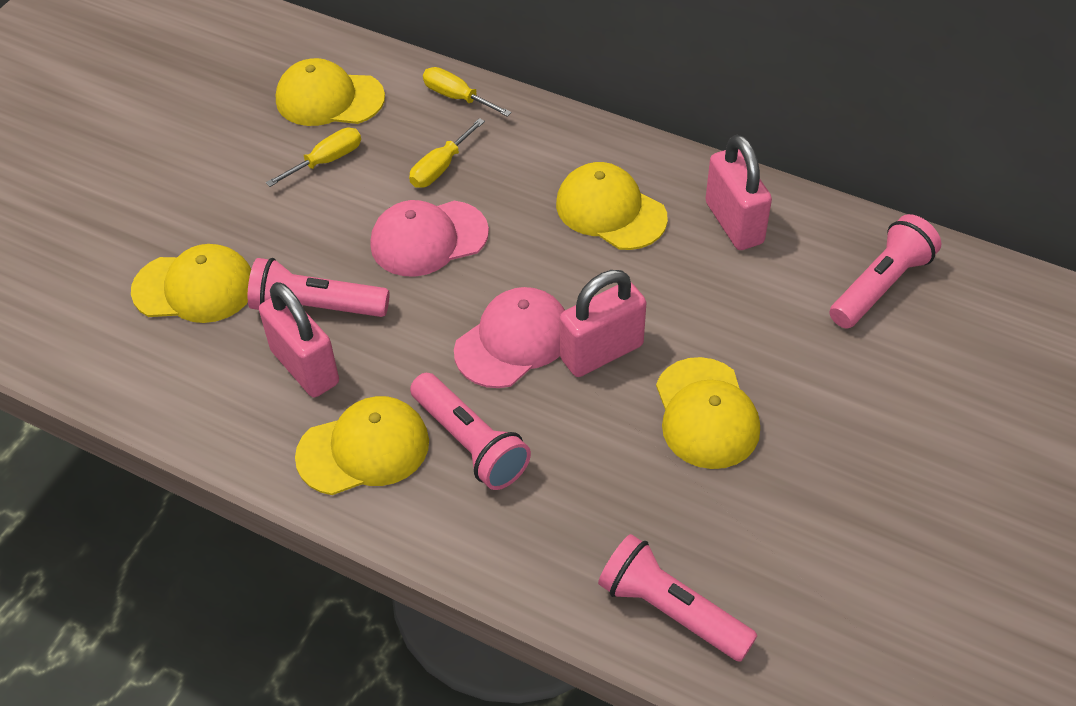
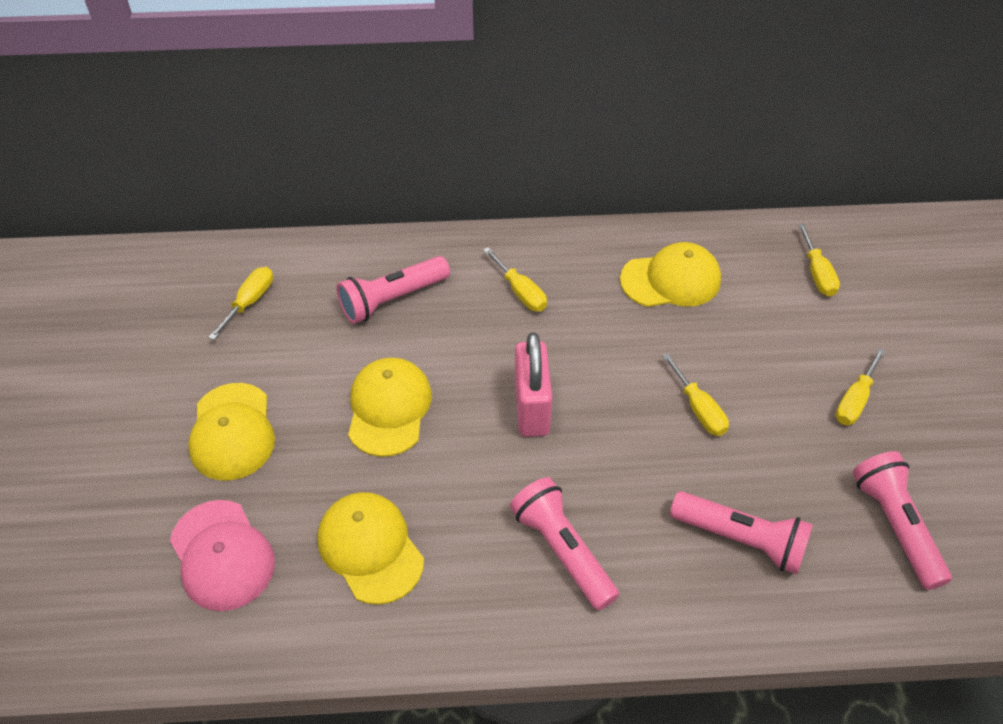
pink cap: [370,200,489,277] [454,287,565,388] = 2 -> [170,500,275,611] = 1
pink padlock: [259,282,339,397] [560,270,647,377] [706,135,772,250] = 3 -> [515,332,552,437] = 1
yellow cap: [131,244,251,323] [276,58,385,126] [295,396,429,495] [556,162,668,250] [656,357,760,469] = 5 -> [188,383,275,481] [317,492,424,605] [348,358,432,457] [620,242,721,307] = 4
yellow screwdriver: [266,128,361,187] [409,118,485,188] [423,67,512,117] = 3 -> [208,267,273,340] [483,247,547,312] [662,353,729,436] [798,223,840,297] [835,348,886,425] = 5

